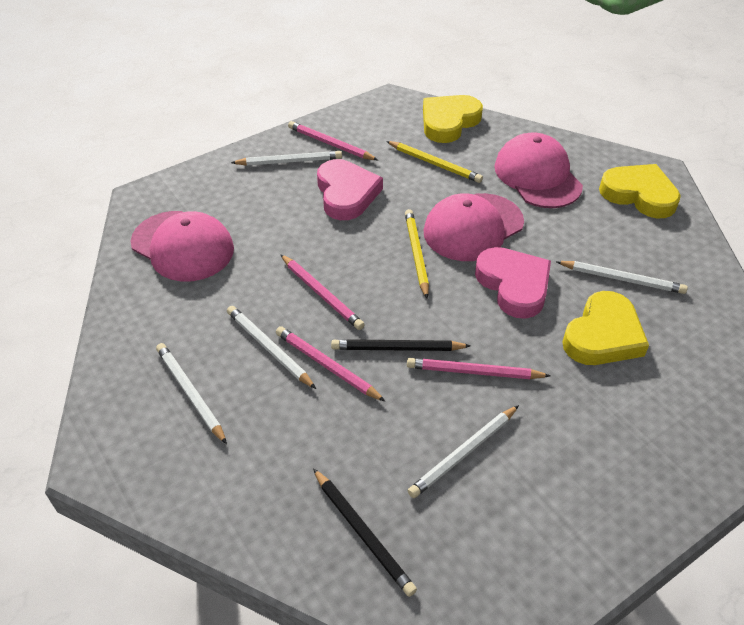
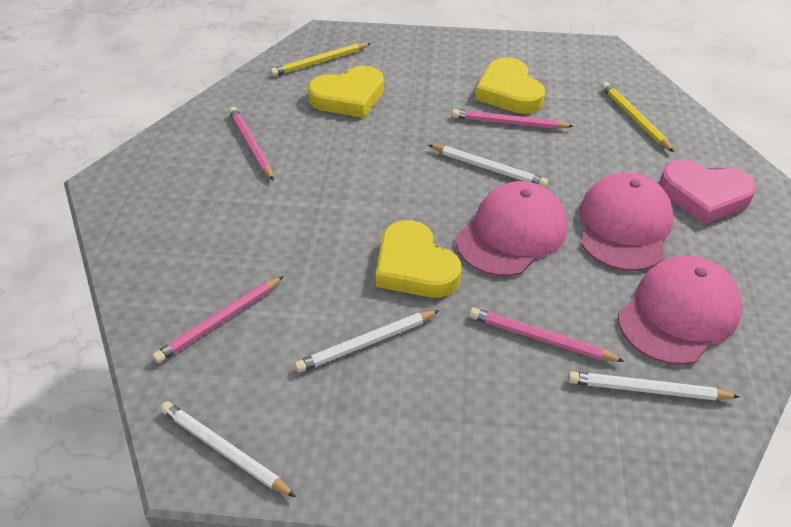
black pencil: [313,468,417,597] [331,339,470,351] = 2 -> none = 0
pink heart: [317,159,383,220] [475,247,551,319] = 2 -> [659,160,756,224] = 1
white pencil: [156,343,227,444] [227,306,316,389] [231,151,342,166] [408,405,519,498] [556,261,688,294] = 5 -> [160,401,296,497] [295,310,440,373] [429,145,548,187] [568,371,740,400] = 4

